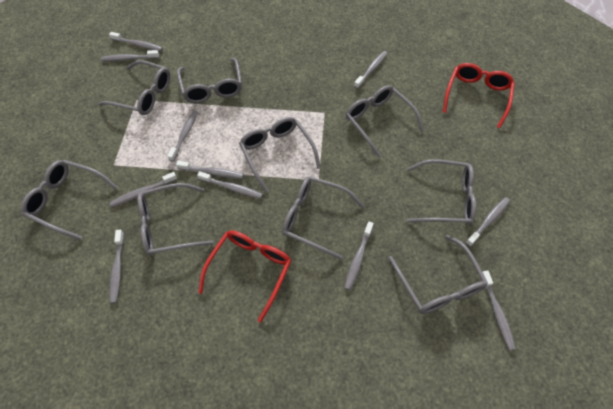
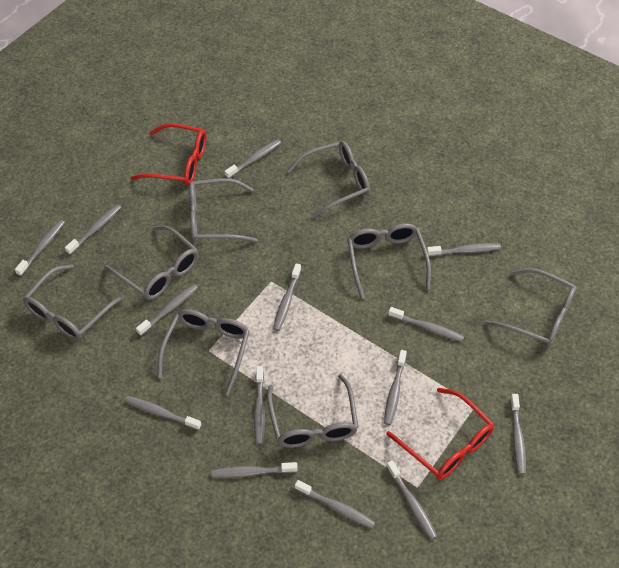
grey glasses: [21,160,118,240] [98,60,170,115] [137,183,214,256] [177,58,242,103] [239,117,321,192] [282,176,363,260] [346,85,424,158] [389,235,488,314] [407,159,476,225] = 9 -> [23,264,125,340] [104,226,198,300] [157,309,250,395] [189,178,257,242] [267,374,358,448] [287,141,370,218] [347,223,431,299] [485,268,577,347] = 8
grey toothbrush: [101,50,159,61] [109,32,163,51] [109,230,124,303] [110,172,177,207] [167,110,198,162] [176,161,243,179] [197,171,263,199] [344,221,374,290] [354,51,388,89] [466,197,510,247] [482,271,516,350] = 11 -> [15,220,65,276] [65,205,121,255] [125,396,201,430] [136,284,198,336] [211,462,297,478] [224,139,281,178] [254,366,265,445] [273,263,301,331] [295,480,375,528] [384,350,407,425] [386,460,437,540] [388,307,464,342] [427,243,501,256] [510,394,526,475] = 14

